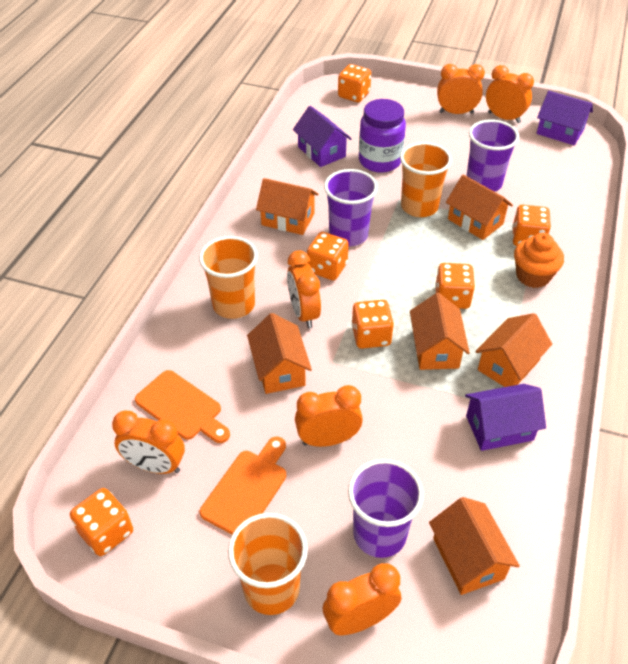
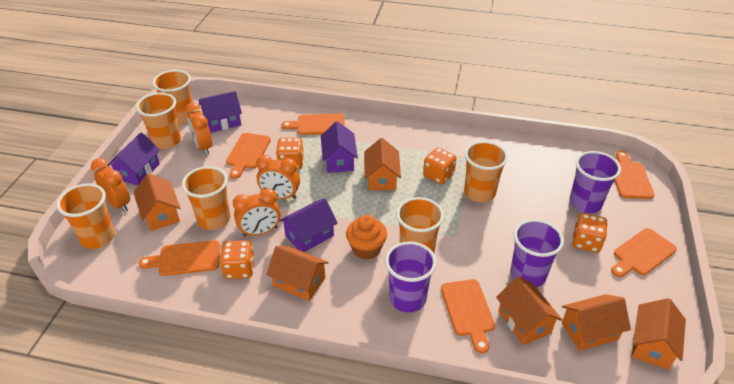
orange clock: [112,410,185,474] [287,250,321,328] [295,385,363,447] [323,563,401,635] [437,64,485,114] [486,65,534,123] = 6 -> [91,158,130,212] [185,102,212,155] [233,188,281,236] [256,155,300,199] = 4
orange cup: [199,236,258,319] [228,513,308,615] [400,142,452,217] = 3 -> [57,183,115,249] [136,92,181,149] [152,70,194,124] [182,166,230,230] [396,197,444,253] [464,141,508,202] = 6
orange cutting board: [135,370,230,443] [200,436,286,534] = 2 -> [138,240,220,276] [226,133,271,179] [281,114,345,135] [441,279,495,353] [611,228,677,277] [614,151,655,199] = 6
orange dice: [70,488,133,556] [307,232,349,280] [338,64,371,102] [352,300,394,349] [435,263,475,309] [512,205,551,246] = 6 -> [220,240,255,279] [276,138,304,169] [423,147,457,185] [572,213,607,253] = 4
purple house: [293,106,352,167] [465,384,546,451] [537,91,593,145] = 3 -> [107,132,160,185] [199,91,242,133] [279,198,337,252] [321,121,358,173] = 4
purple jar: [359,99,406,173] = 1 -> none = 0

